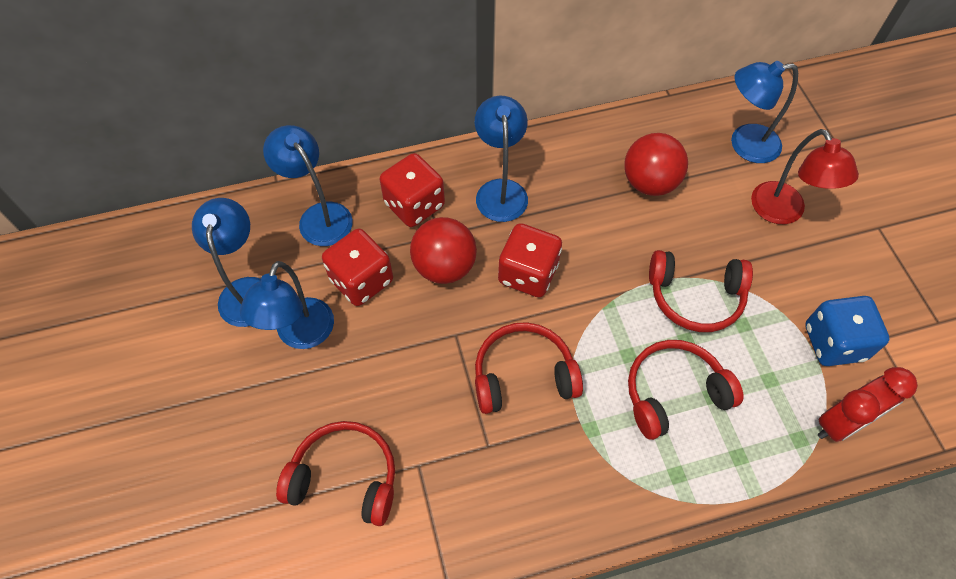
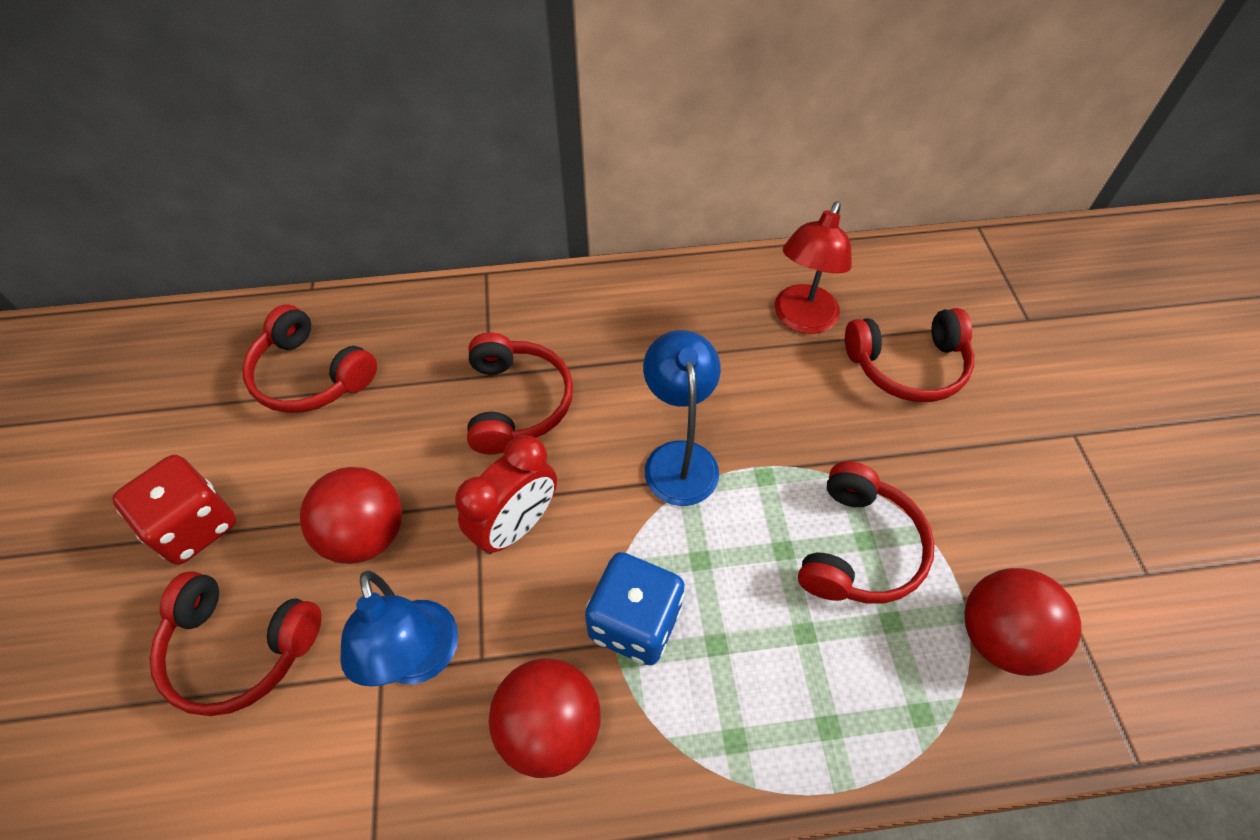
blue lamp: [192,198,261,327] [240,261,334,349] [263,125,353,246] [475,96,528,222] [731,61,798,163] = 5 -> [340,571,458,686] [643,330,721,506] = 2
red ball: [410,217,477,284] [624,133,688,196] = 2 -> [300,467,402,564] [489,658,601,778] [964,568,1081,676] = 3
red dice: [322,229,393,306] [380,153,445,227] [498,223,562,297] = 3 -> [112,455,236,565] = 1
red headphones: [276,421,395,526] [475,322,583,414] [628,340,744,440] [649,250,753,332] = 4 -> [150,572,322,716] [242,305,377,413] [467,333,573,454] [798,461,935,604] [845,308,974,402] = 5

